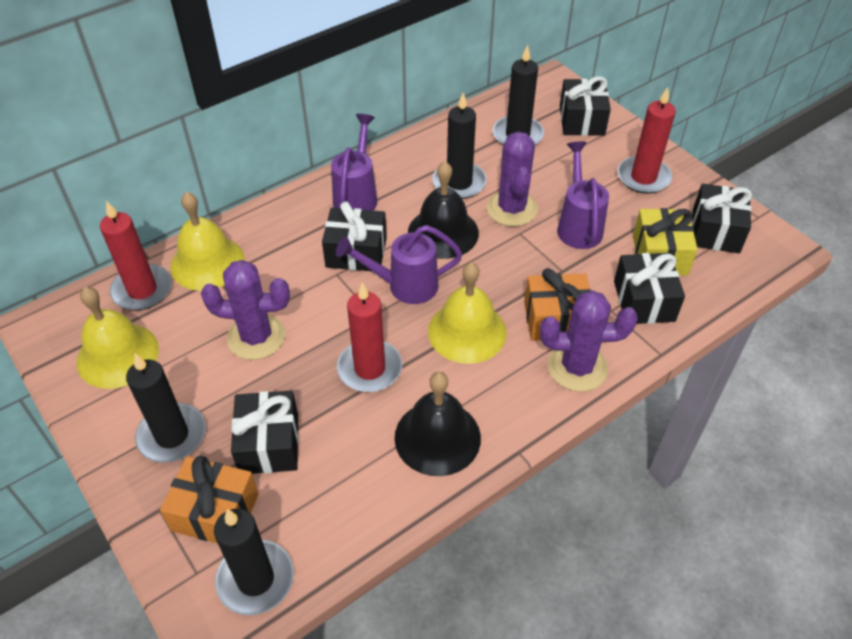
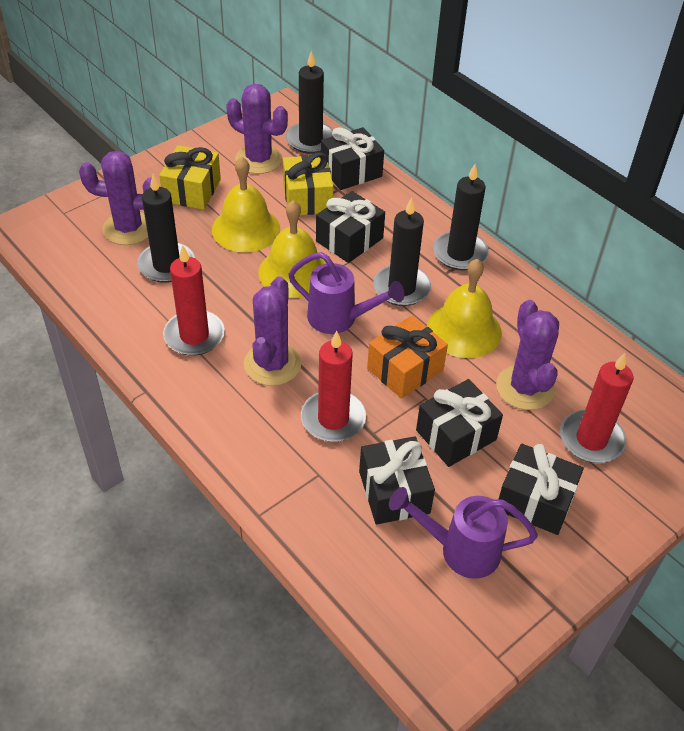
black bell: [394,372,481,476] [408,161,479,259] = 2 -> none = 0
orange gift: [160,456,259,543] [524,268,591,341] = 2 -> [367,315,448,399] = 1
purple cactus: [201,260,290,360] [487,132,538,227] [540,291,638,392] = 3 -> [79,151,152,245] [226,84,288,174] [244,276,301,386] [496,300,559,410] = 4
purple watering can: [331,114,377,211] [336,225,462,304] [557,141,609,249] = 3 -> [288,252,405,334] [389,487,538,579] = 2
yellow gift: [633,208,698,275] = 1 -> [159,145,221,210] [283,152,333,215] = 2

